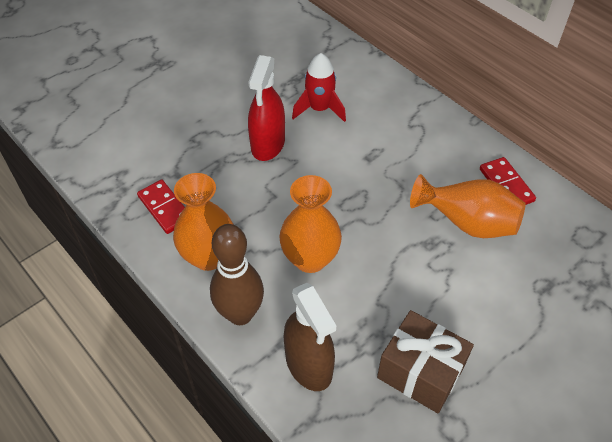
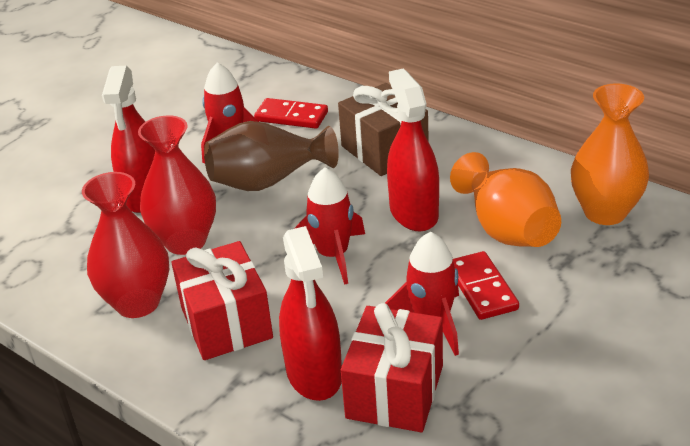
brown bowling pin: [210,224,264,325] = 1 -> none = 0
brown spray bottle: [283,283,336,391] = 1 -> none = 0
brown vase: none = 0 -> [204,121,339,191] = 1
orange vase: [173,173,234,271] [279,175,342,273] [410,174,526,238] = 3 -> [450,152,561,247] [571,84,649,225] = 2
red gift: none = 0 -> [171,241,273,360] [341,303,443,432] = 2
red rocket: [292,53,346,122] = 1 -> [201,62,259,163] [294,167,365,285] [385,232,459,356] = 3
red spray bottle: [248,55,285,161] = 1 -> [102,66,155,213] [279,226,342,401] [387,68,439,231] = 3
red vase: none = 0 -> [82,172,169,318] [138,115,216,255] = 2

